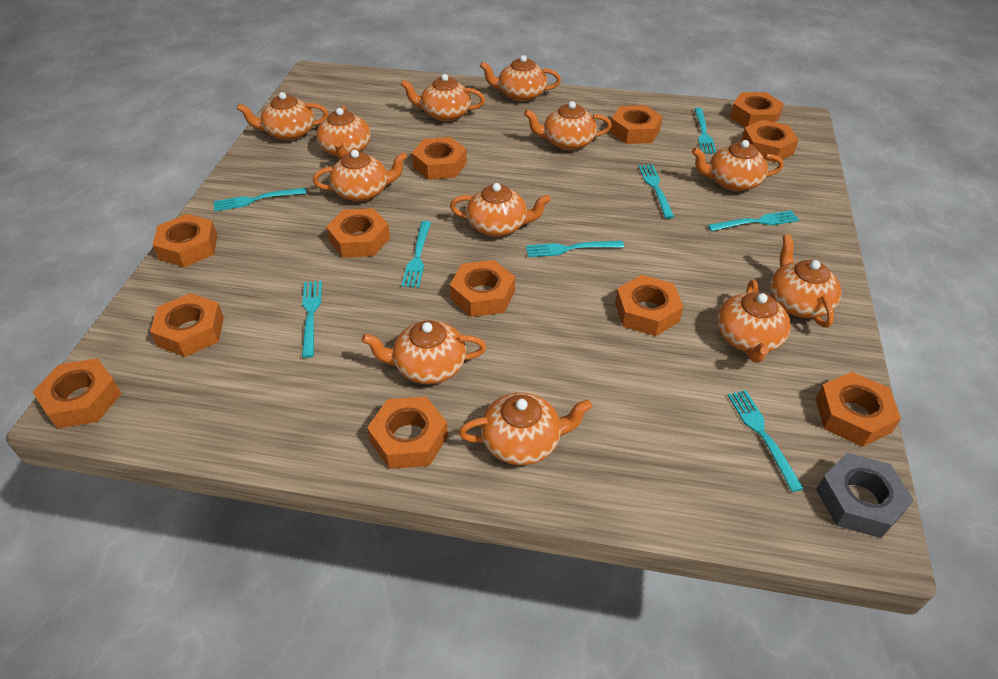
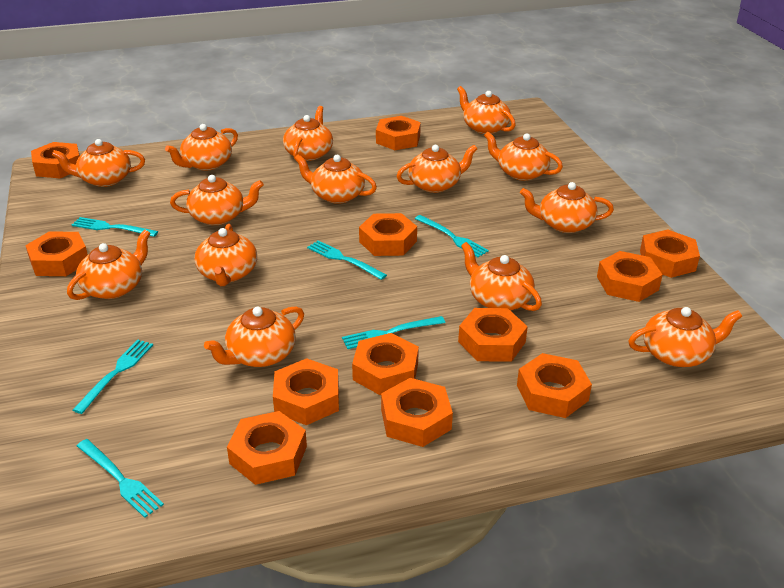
grey nut: [816,453,914,538] = 1 -> none = 0
orange teapot: [237,92,328,141] [313,150,407,202] [316,106,371,159] [362,320,486,384] [401,74,485,122] [450,183,551,237] [459,392,592,465] [480,55,561,102] [524,101,612,150] [692,140,784,191] [717,280,791,363] [770,234,842,328] = 12 -> [52,139,145,187] [67,230,150,300] [165,124,238,170] [170,175,264,225] [195,224,257,286] [204,307,304,367] [283,106,333,161] [294,154,377,204] [397,145,477,193] [457,86,516,134] [461,242,542,311] [484,131,563,181] [520,182,614,233] [628,307,742,367] = 14
turquoise fork: [214,188,307,211] [302,281,322,358] [402,221,431,288] [526,241,624,257] [638,164,674,219] [694,108,716,154] [708,210,799,231] [728,390,804,492] = 8 -> [72,217,158,237] [73,340,153,414] [77,439,164,518] [307,240,387,280] [342,316,445,349] [415,215,489,257] = 6

